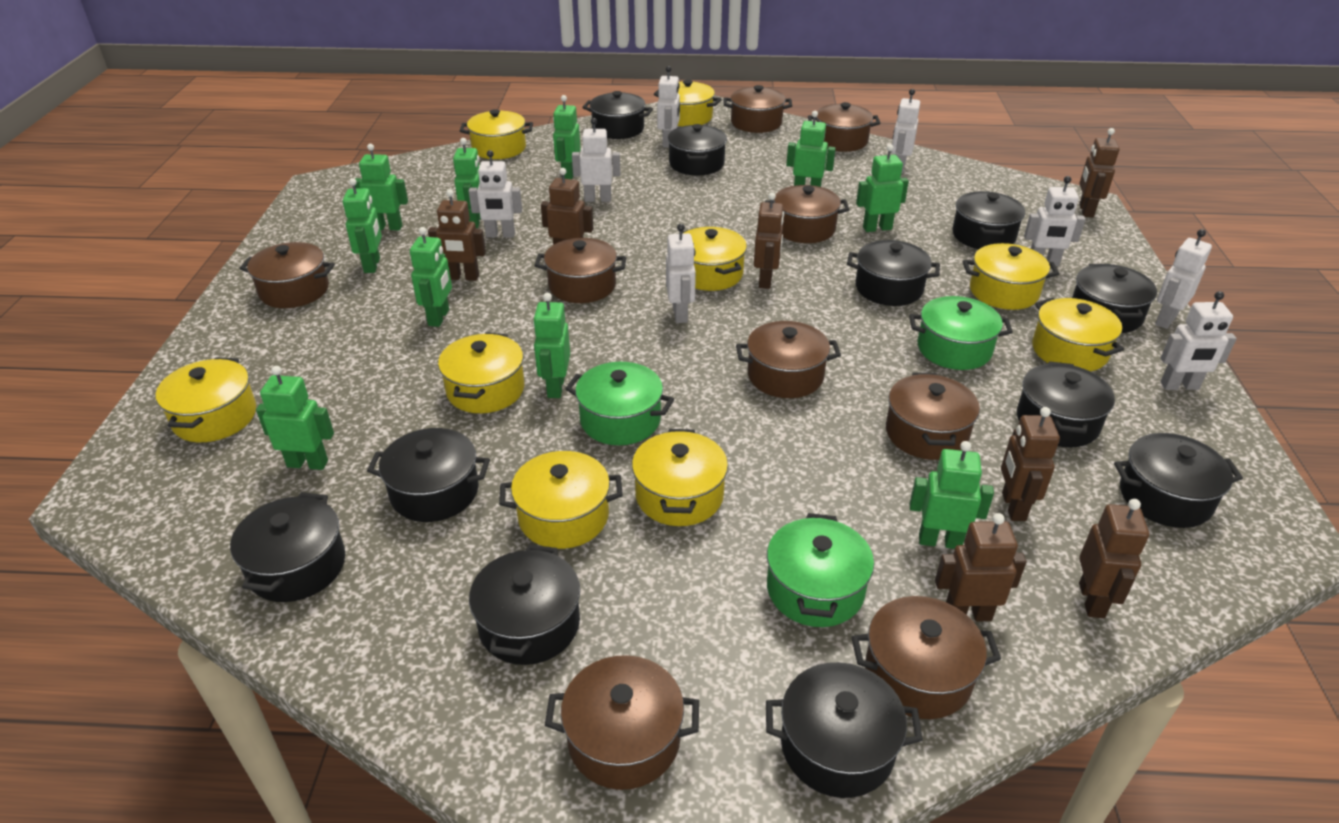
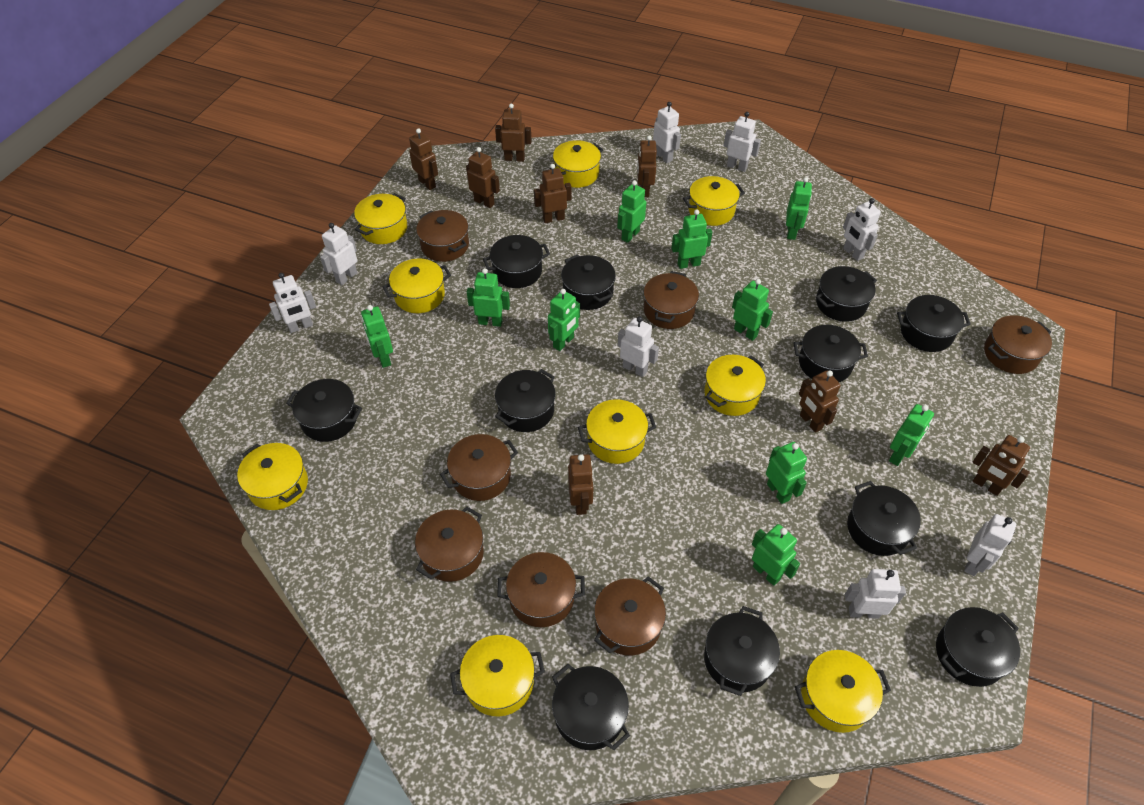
brown pot: [240,242,335,308] [534,238,627,303] [545,655,699,790] [724,85,792,133] [736,321,841,398] [765,185,850,243] [808,102,880,152] [851,596,1001,719] [886,372,980,460] = 9 -> [415,506,484,582] [416,210,469,262] [440,434,518,501] [497,552,585,627] [594,576,666,656] [644,271,699,329] [984,315,1052,374] = 7
brown robot: [428,189,486,281] [541,168,594,245] [754,192,784,289] [935,513,1026,621] [1001,407,1060,521] [1079,128,1120,217] [1079,499,1149,618] = 7 -> [409,128,438,190] [466,147,500,208] [495,103,532,162] [534,164,571,223] [568,454,594,515] [637,135,657,197] [799,370,841,433] [972,435,1030,496] = 8
green pot: [565,362,674,445] [767,513,874,627] [909,296,1013,370] = 3 -> none = 0

